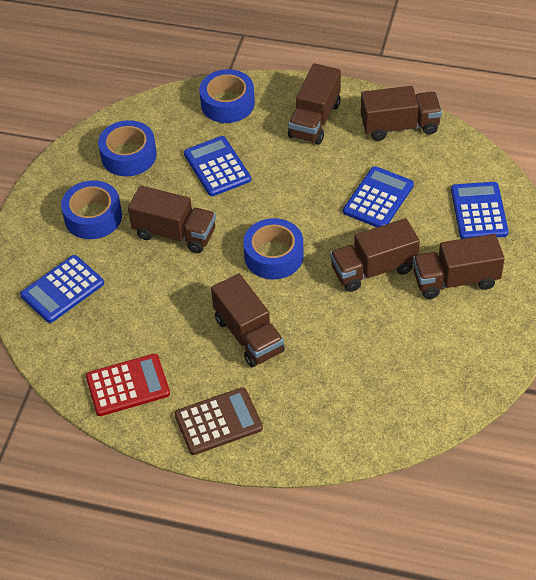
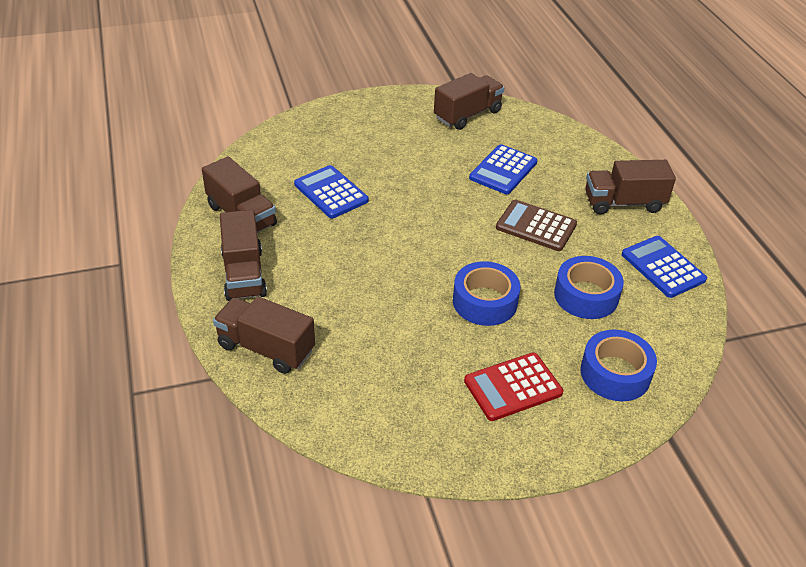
blue calculator: [20,255,104,323] [184,136,251,196] [343,166,414,227] [451,182,509,239] = 4 -> [294,165,369,219] [469,144,537,194] [622,236,707,298] = 3
blue tape: [61,180,122,239] [98,120,157,176] [199,69,255,123] [243,218,304,279] = 4 -> [453,261,520,326] [554,256,624,319] [580,330,657,401] = 3
brown truck: [128,185,216,253] [211,273,284,367] [288,63,341,145] [330,218,420,292] [361,86,442,141] [413,234,505,299] = 6 -> [202,156,277,233] [213,296,315,374] [220,210,267,301] [434,73,504,130] [585,160,676,215] = 5

